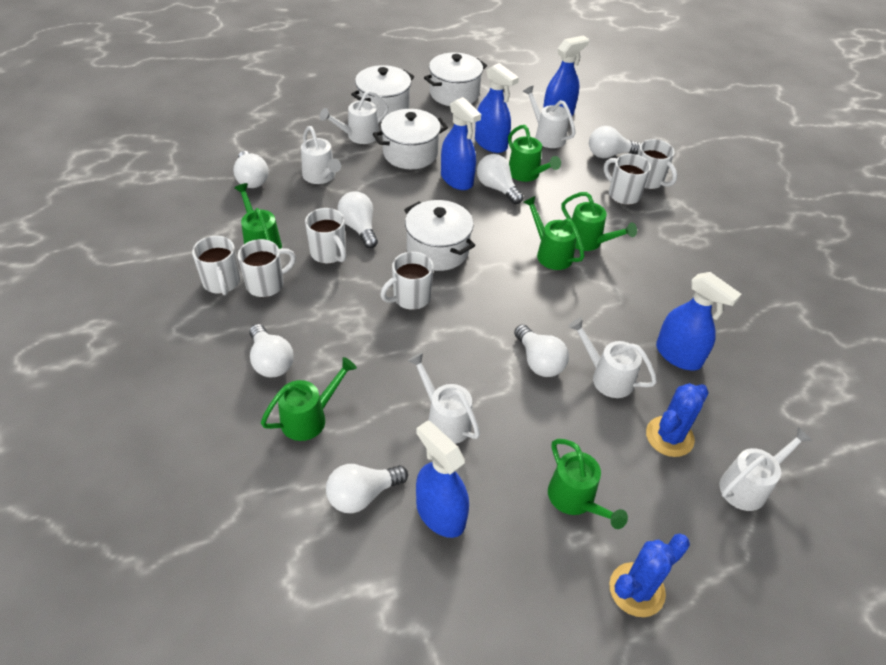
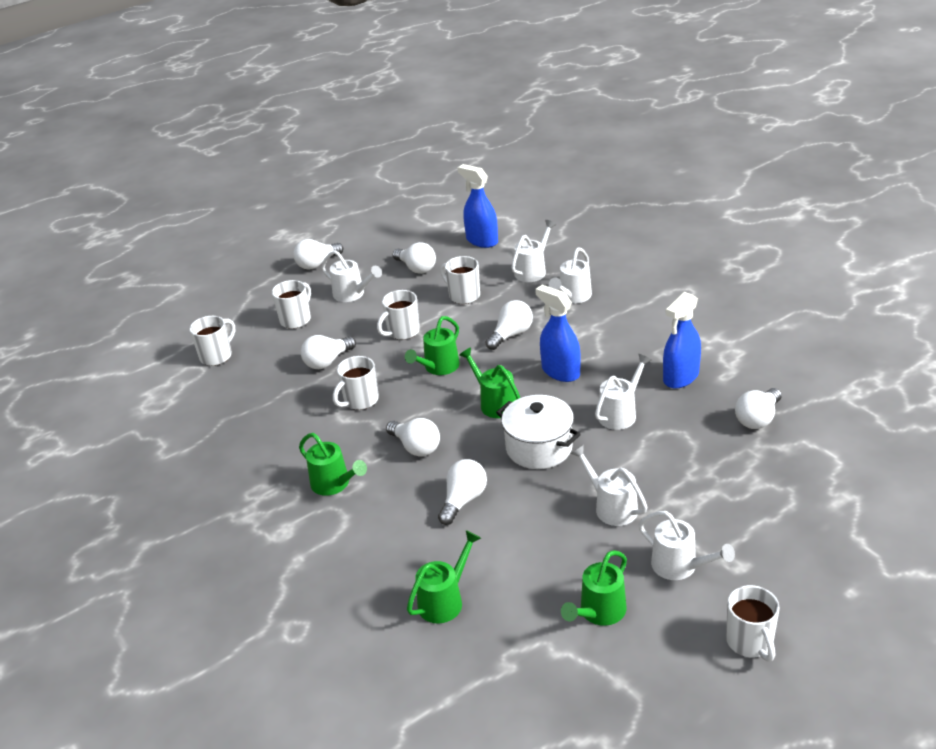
blue cactus: [609,533,690,617] [646,383,709,457] = 2 -> none = 0
blue spray bottle: [416,421,469,538] [441,97,481,190] [475,63,519,153] [543,35,589,116] [656,272,741,370] = 5 -> [457,164,498,248] [535,285,581,382] [663,292,701,389] = 3
green watering can: [234,183,282,249] [261,357,357,441] [508,125,561,182] [523,196,584,270] [548,439,628,529] [562,192,637,251] = 6 -> [299,433,367,496] [405,316,460,375] [407,530,481,624] [459,347,520,418] [561,550,627,626] = 5
white pot: [351,65,414,121] [373,109,448,169] [404,200,475,271] [424,52,487,106] = 4 -> [496,395,581,469] = 1

